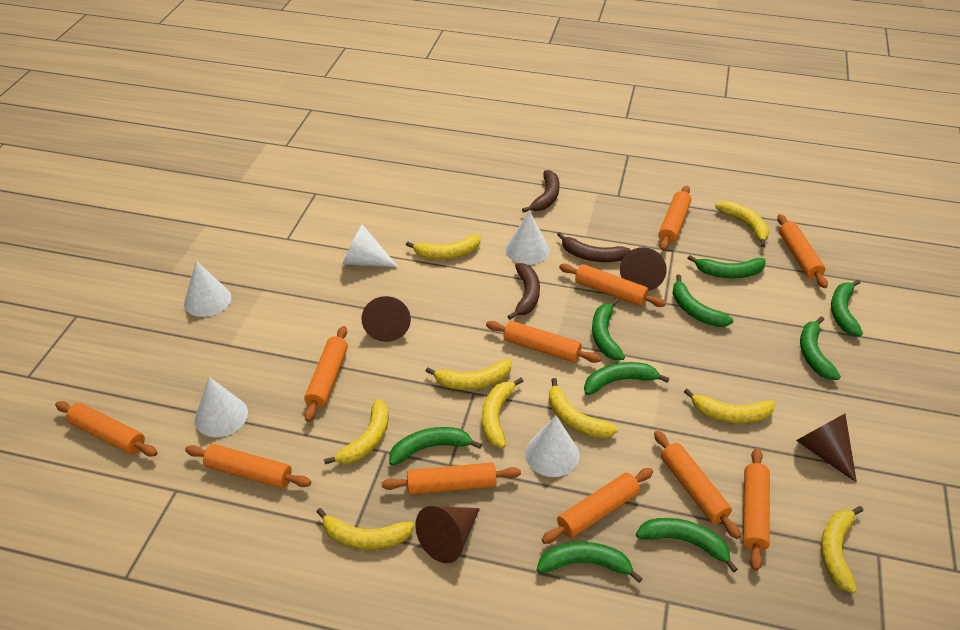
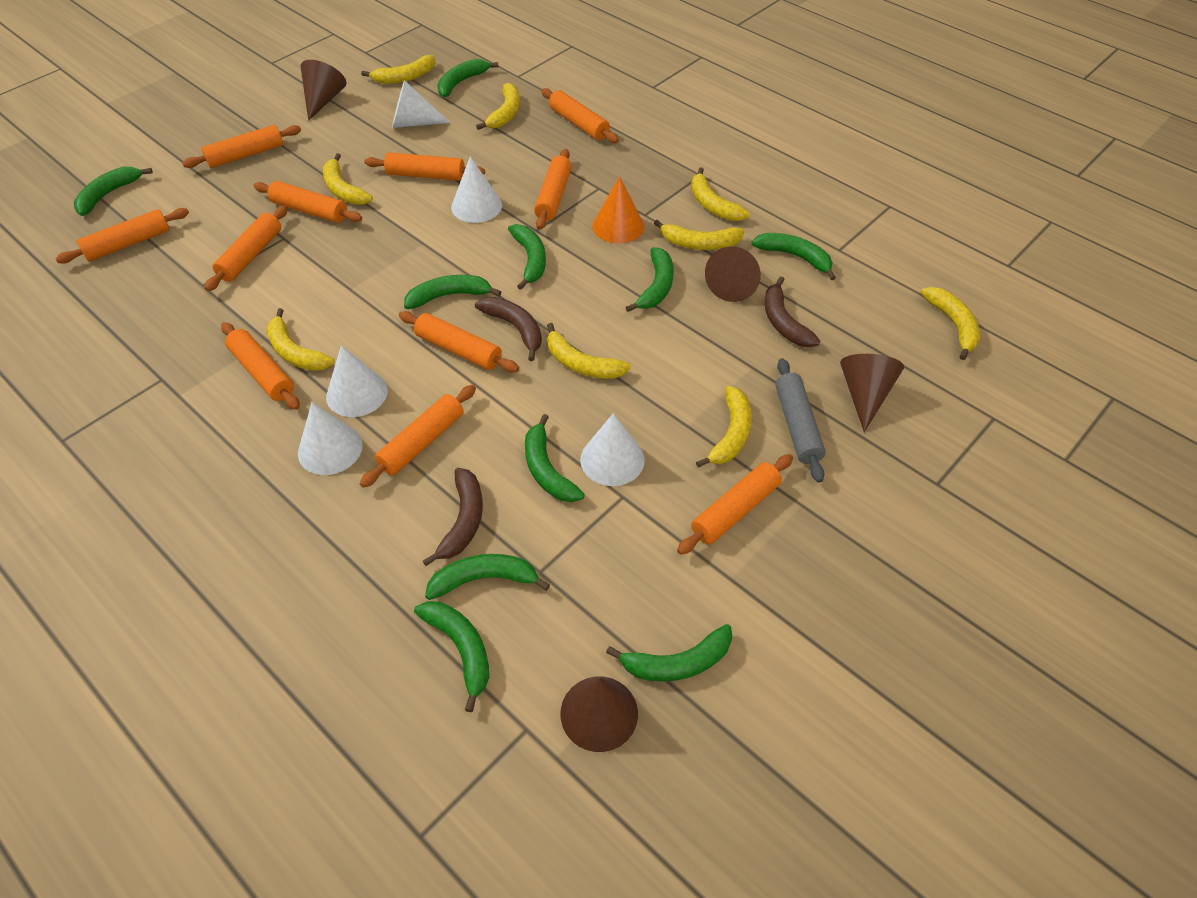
green banana: [389,427,482,466] [537,542,643,583] [584,362,669,395] [592,299,625,360] [636,518,738,573] [673,275,733,327] [687,255,765,278] [800,316,841,380] [831,280,863,337] = 9 -> [74,167,153,216] [404,275,501,309] [414,601,489,712] [425,554,550,600] [437,59,499,97] [508,224,546,290] [525,414,585,502] [606,624,732,682] [625,247,674,312] [751,233,836,280] = 10
grey rolling pin: none = 0 -> [775,358,826,483] = 1
orange cone: none = 0 -> [592,176,644,243] = 1

